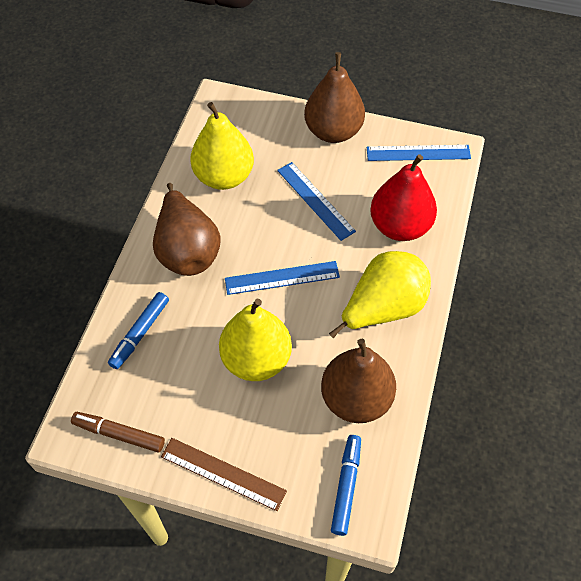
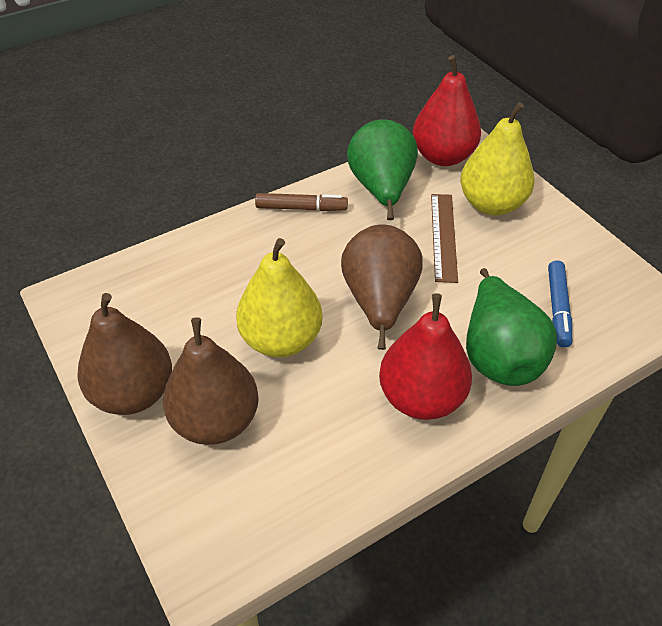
blue marker: [108,292,169,369] [331,435,361,536] = 2 -> [548,261,572,347] = 1
blue ruler: [225,261,340,295] [277,162,356,241] [367,145,471,161] = 3 -> none = 0
green pear: none = 0 -> [347,119,418,220] [466,268,557,386] = 2
red pear: [370,154,437,241] = 1 -> [379,293,472,420] [413,55,481,166] = 2
yellow pear: [190,102,254,190] [219,299,292,381] [329,251,431,338] = 3 -> [236,238,322,357] [460,102,535,215] = 2

